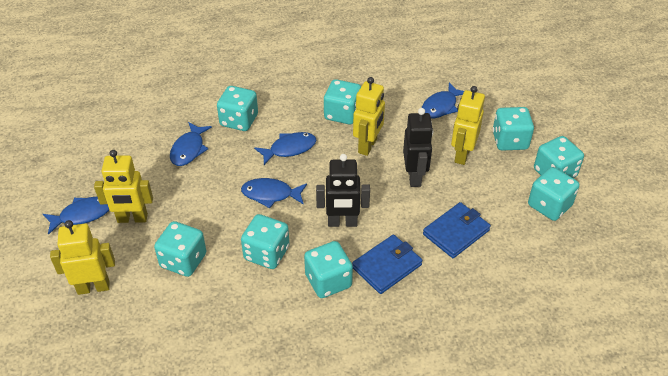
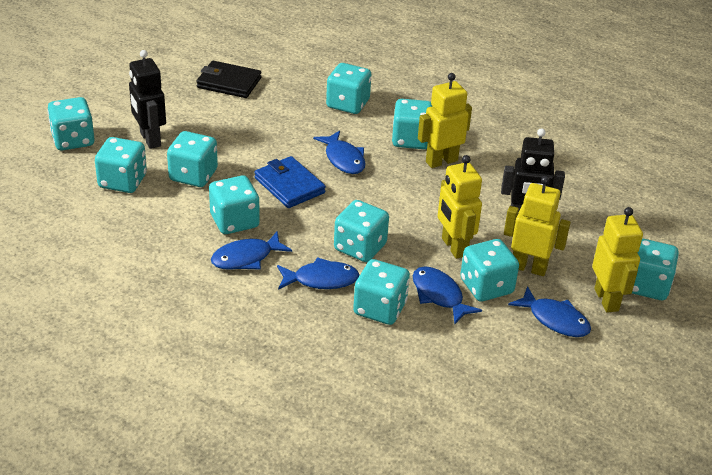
black wallet: none = 0 -> [196,61,261,98] = 1
blue wallet: [352,234,422,294] [423,202,491,258] = 2 -> [254,156,326,208] = 1
turquoise dice: [154,221,206,277] [217,86,258,131] [241,214,290,269] [304,241,353,298] [324,79,361,124] [493,107,534,151] [528,167,580,221] [534,136,584,178] = 8 -> [47,97,95,151] [95,137,147,193] [167,131,218,187] [209,175,260,234] [326,63,371,114] [334,200,389,262] [353,259,410,325] [392,99,432,149] [460,239,519,302] [632,238,679,300] = 10

